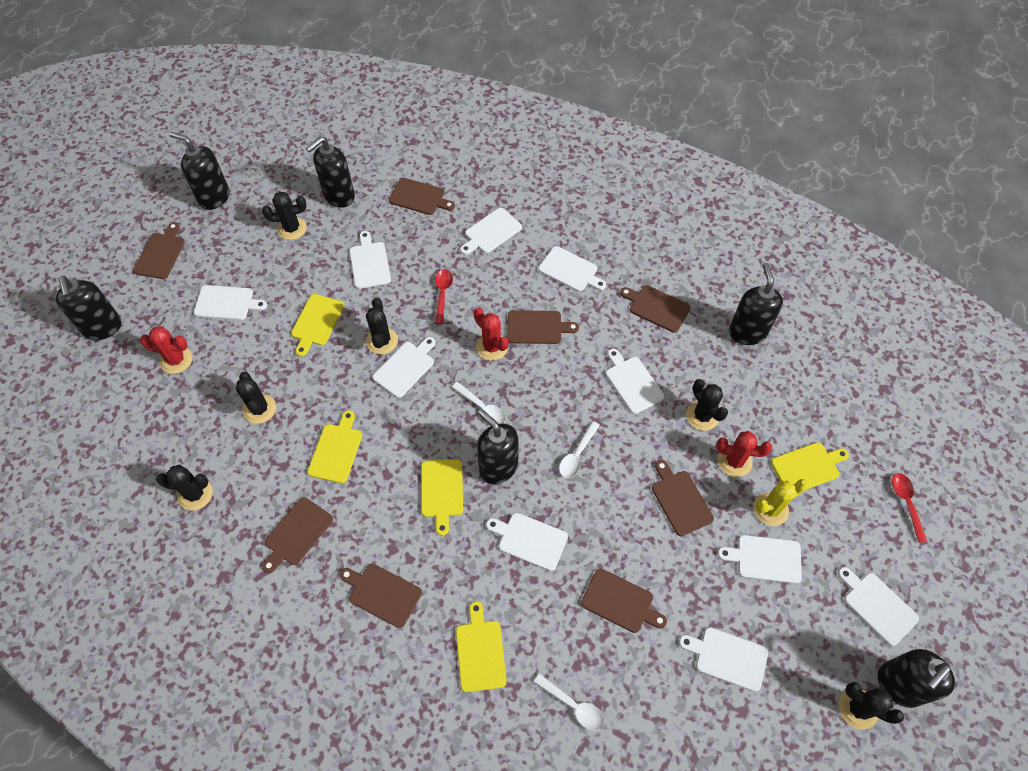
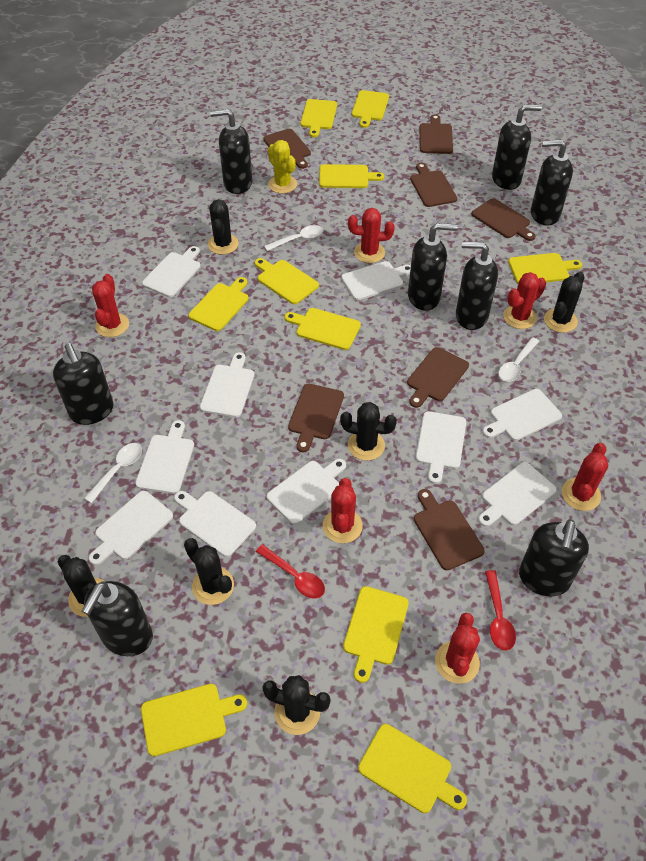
black soap dispenser: [56,276,121,340] [169,132,230,210] [306,137,355,208] [477,409,519,484] [729,263,783,345] [878,649,955,708] = 6 -> [53,343,114,425] [82,581,153,656] [210,109,252,194] [408,223,457,311] [456,242,498,330] [492,104,542,190] [519,519,589,596] [531,139,573,226] = 8
brown cutting board: [133,222,185,279] [262,497,333,573] [340,564,422,628] [389,178,455,215] [507,310,579,344] [581,568,667,633] [620,285,691,333] [652,460,714,536] = 8 -> [263,129,311,169] [288,384,344,452] [407,347,469,408] [410,163,457,207] [414,489,485,570] [420,114,453,154] [471,198,536,241] = 7
red cactus: [140,326,192,374] [474,308,509,361] [716,431,772,477] = 3 -> [92,274,129,337] [323,478,363,543] [348,208,395,263] [435,613,480,684] [503,272,546,329] [562,443,608,511] = 6
yellow cutting board: [291,294,344,357] [307,410,362,483] [421,459,463,536] [456,601,507,692] [771,442,849,490] = 5 -> [141,684,247,756] [188,277,249,331] [255,258,319,304] [284,308,361,350] [300,99,337,137] [319,164,384,188] [343,586,409,683] [352,90,389,128] [358,724,467,813] [508,253,582,284] = 10

